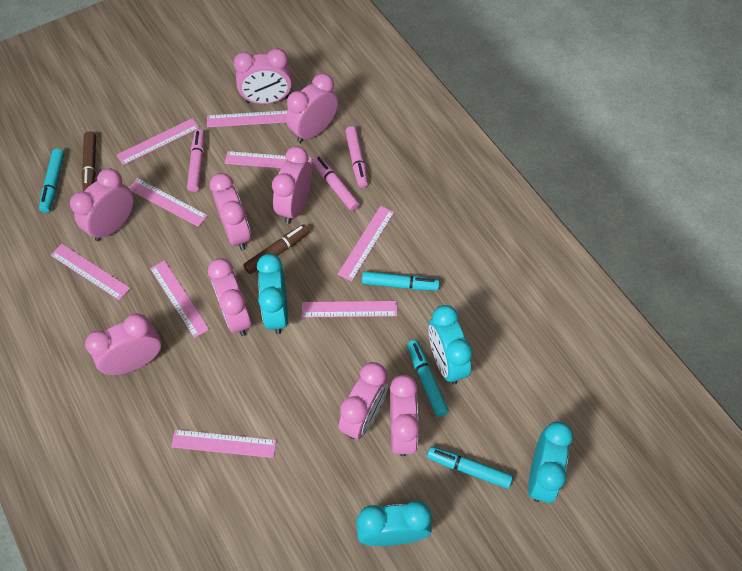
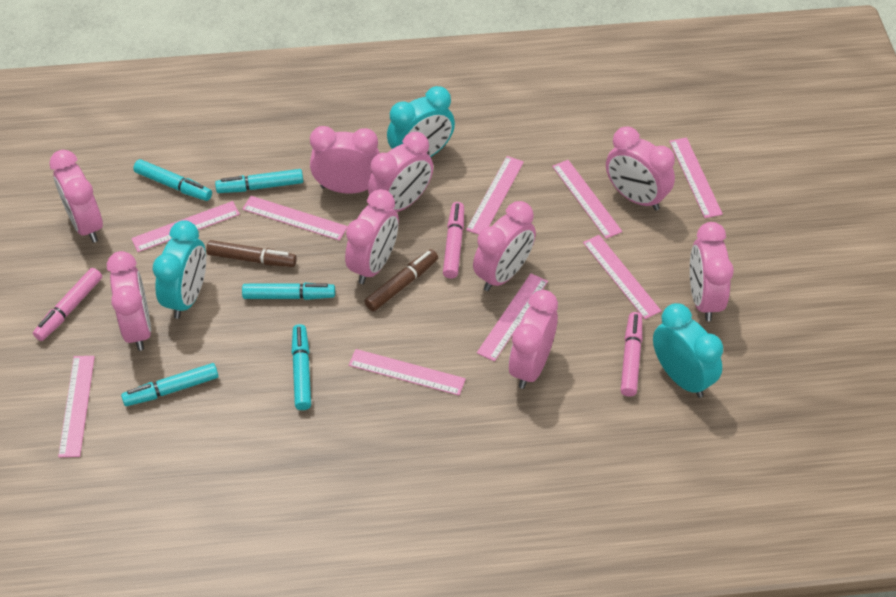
turquoise clock: [257,254,288,334] [356,501,432,546] [429,305,473,384] [528,421,573,503] = 4 -> [153,220,206,319] [387,86,455,157] [653,303,723,398] = 3
turquoise marker: [39,149,65,213] [362,271,440,290] [407,340,449,417] [427,446,513,489] = 4 -> [121,363,219,406] [133,159,212,201] [215,169,303,193] [242,283,335,300] [292,324,311,410] = 5

